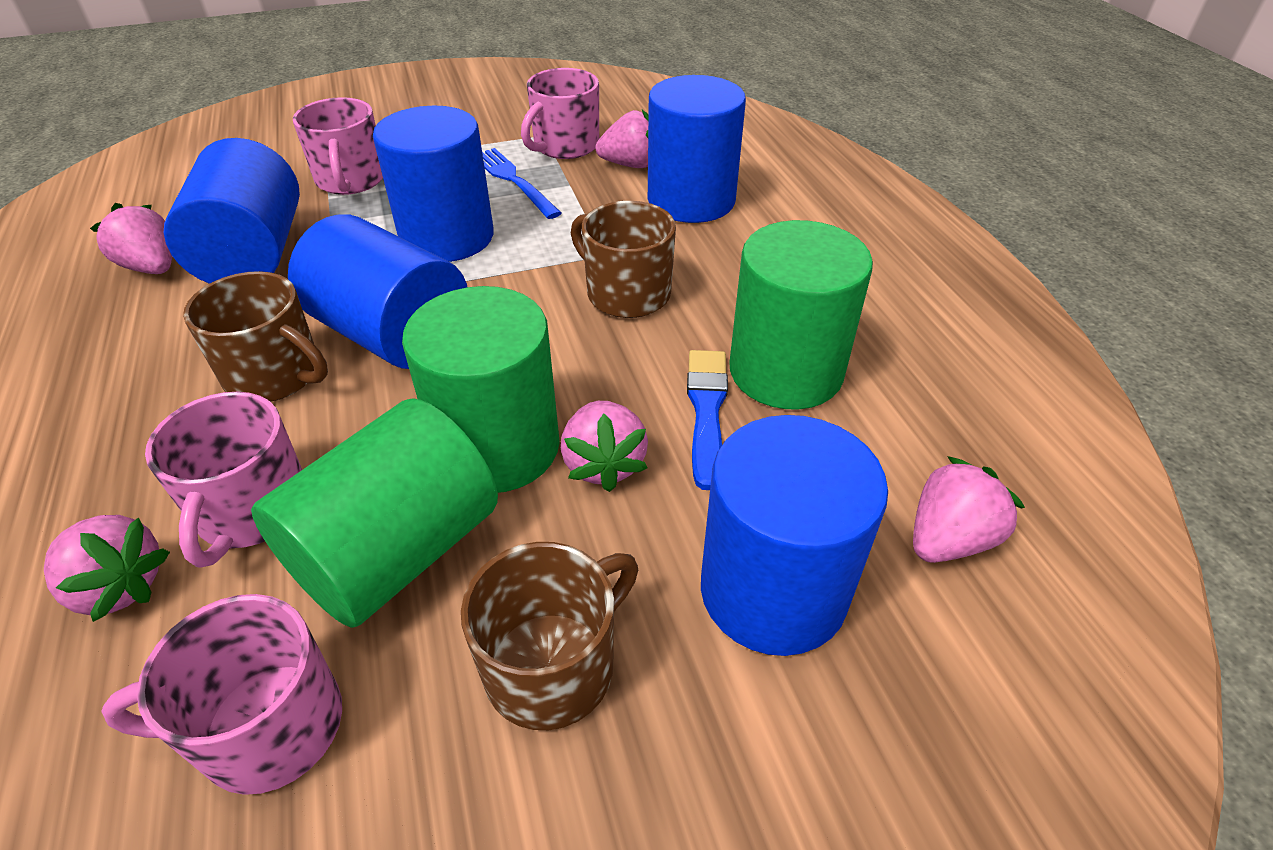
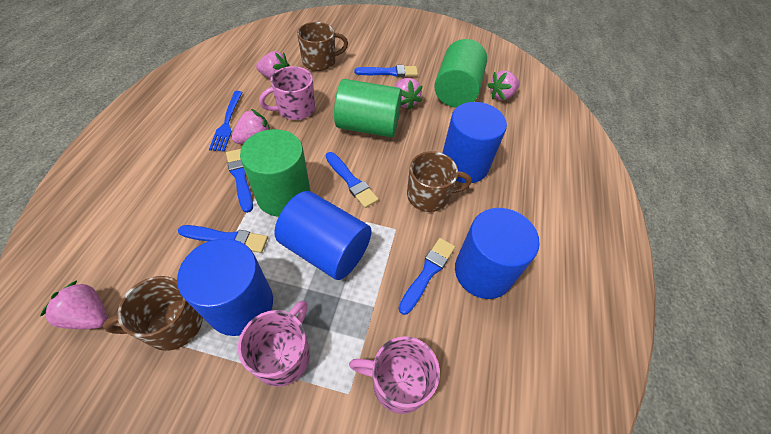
blue brush: [687,350,728,490] = 1 -> [178,225,268,253] [226,149,253,213] [326,152,379,208] [354,65,418,77] [398,238,455,315] = 5
blue cylinder: [164,138,300,284] [288,214,467,369] [373,105,494,262] [648,75,746,223] [701,415,888,656] = 5 -> [177,238,273,336] [274,191,372,280] [442,102,507,183] [455,208,540,299] = 4
pink mug: [101,594,342,795] [145,392,302,567] [293,97,383,195] [521,68,599,159] = 4 -> [238,301,310,387] [259,66,315,120] [349,336,440,414] = 3

